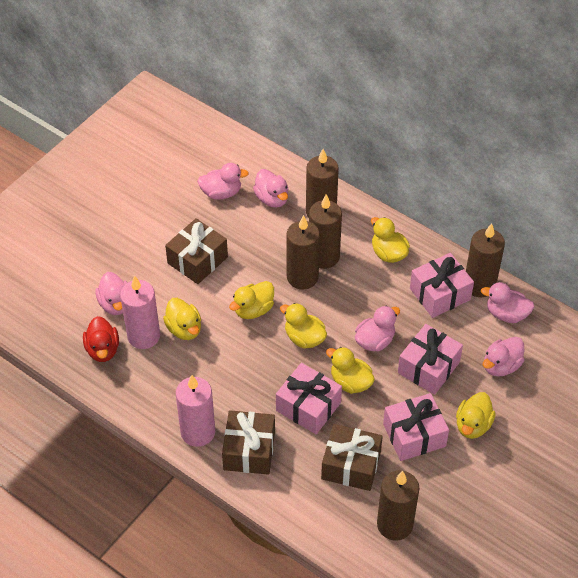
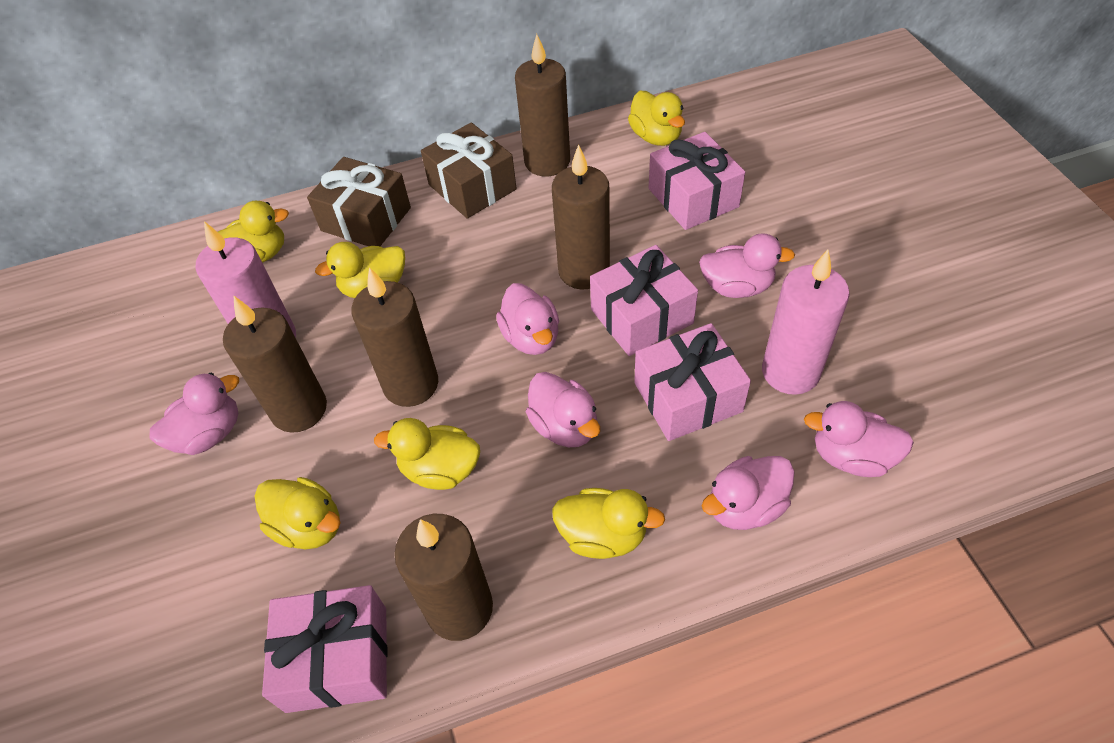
brown gift: [165,218,228,284] [222,410,275,475] [321,424,383,491] = 3 -> [307,157,411,246] [421,122,517,219] = 2
red duck: [83,316,119,362] = 1 -> none = 0

